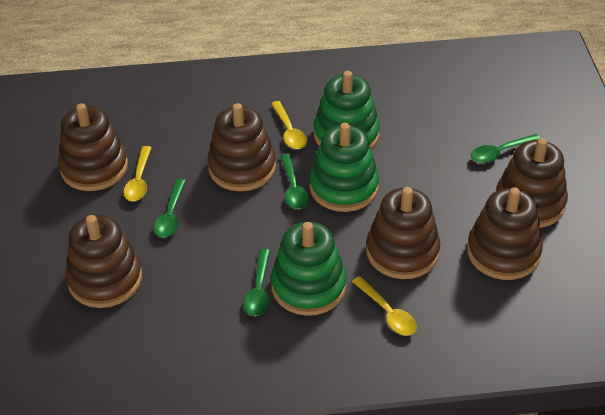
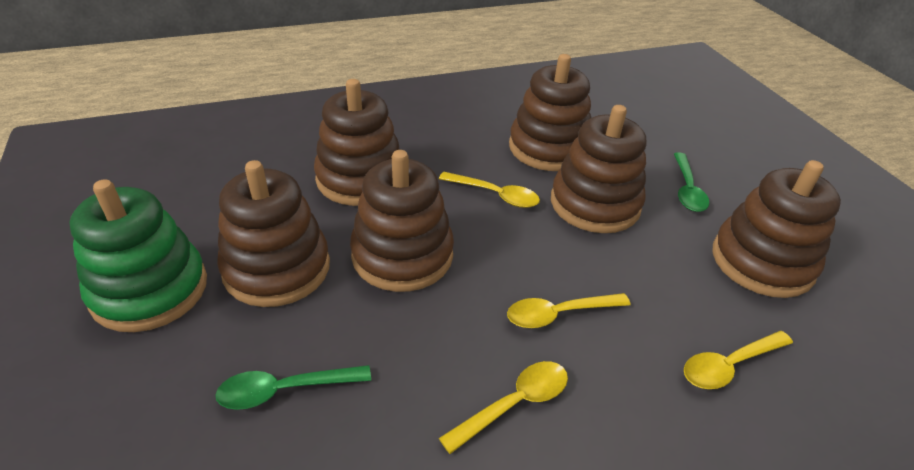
green spoon: [154,179,186,238] [244,249,270,316] [281,154,309,209] [471,134,540,163] = 4 -> [215,365,371,410] [674,152,709,212] = 2
green stacking toy: [271,222,347,316] [309,123,379,212] [314,71,380,149] = 3 -> [69,179,207,332] = 1
yellow spoon: [123,146,152,201] [271,101,307,149] [352,276,417,336] = 3 -> [439,172,540,208] [439,361,568,454] [507,293,631,328] [684,331,793,389] = 4

